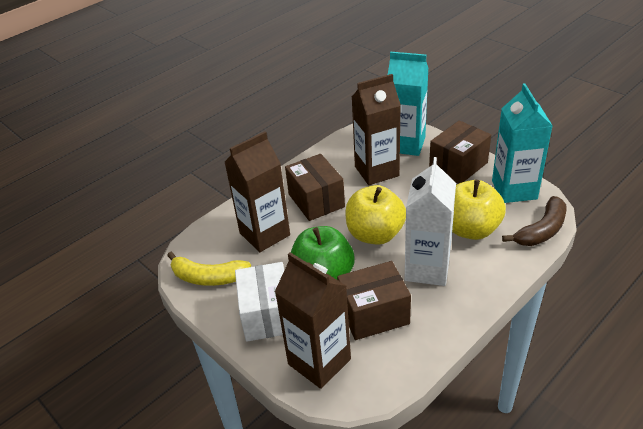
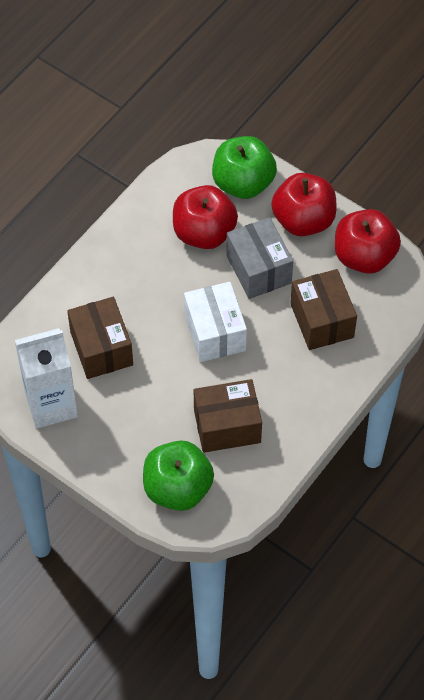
brown banana: [502,196,567,246] = 1 -> none = 0
brown carton: [224,131,290,252] [275,252,351,389] [352,74,401,185] = 3 -> none = 0
green apple: [291,226,354,280] = 1 -> [143,440,214,511] [212,136,277,199] = 2
grey box: none = 0 -> [226,217,293,299] = 1
red apple: none = 0 -> [173,185,238,249] [271,173,337,236] [335,209,401,274] = 3
turquoise carton: [388,52,429,156] [492,83,553,203] = 2 -> none = 0
yellow apple: [345,185,406,245] [452,180,506,240] = 2 -> none = 0
yellow banana: [167,252,251,286] = 1 -> none = 0

